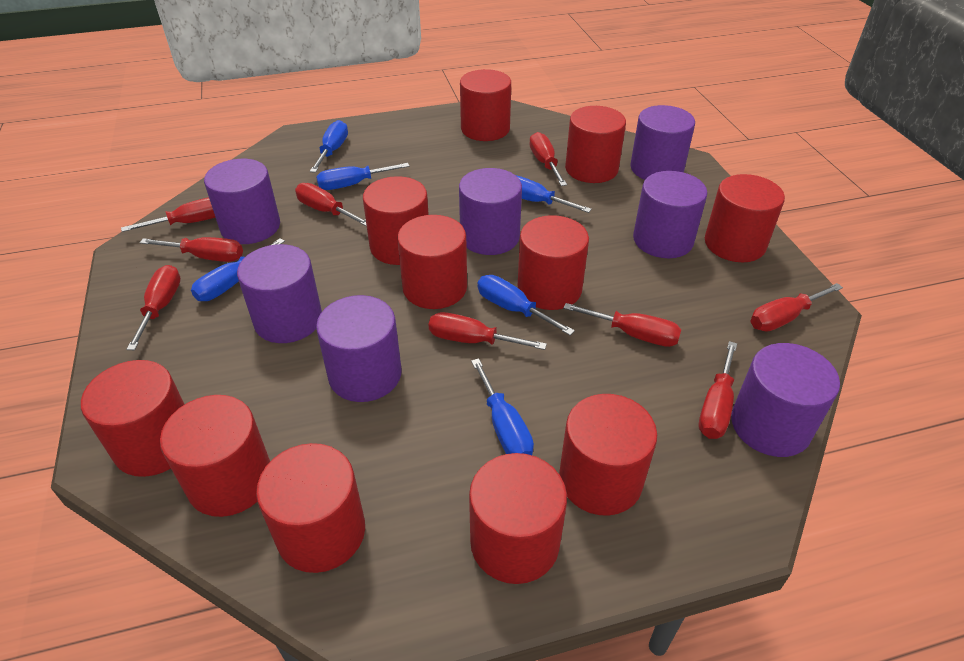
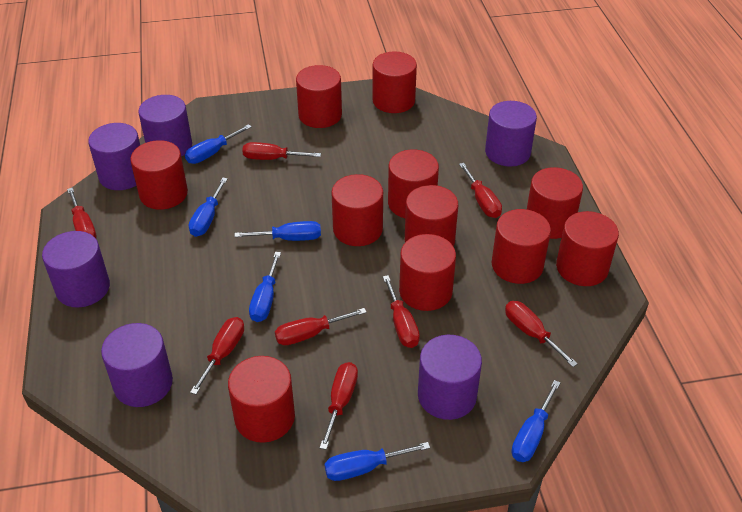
purple cylinder: [204,159,280,244] [237,244,322,343] [316,295,401,402] [459,168,522,255] [630,105,695,180] [633,171,707,258] [731,343,840,457] = 7 -> [42,231,110,307] [88,123,140,190] [101,323,173,407] [138,95,192,157] [418,335,482,420] [485,101,537,167] = 6
red screwdriver: [121,197,216,232] [126,265,181,350] [140,237,243,262] [295,183,367,227] [428,312,547,350] [529,132,567,186] [563,303,681,347] [699,341,737,439] [750,283,843,332] = 9 -> [67,188,97,238] [190,317,244,395] [242,142,321,160] [275,308,367,345] [320,362,358,450] [383,275,420,348] [459,163,502,218] [505,301,578,367] = 8

